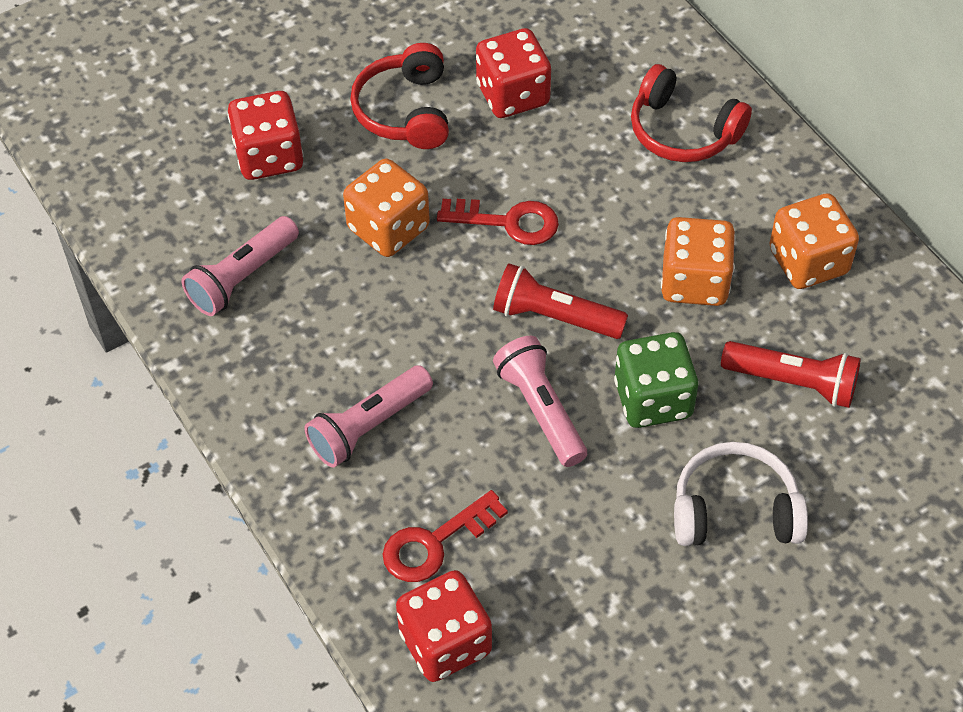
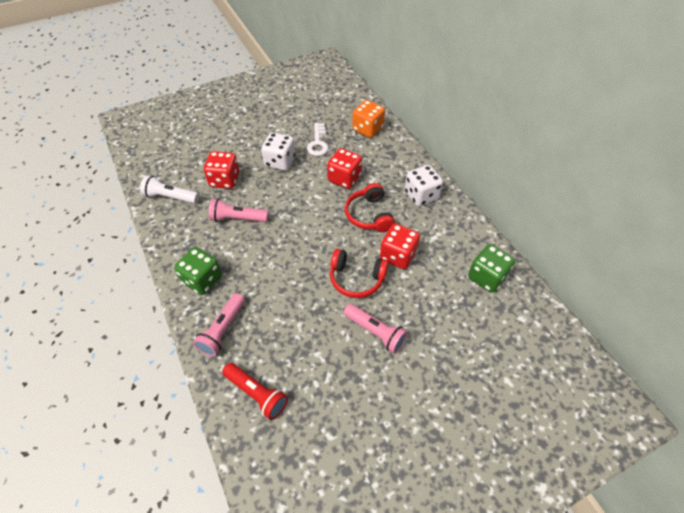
green dice: [614,332,698,428] = 1 -> [174,247,222,295] [468,244,515,293] = 2
orange dice: [343,159,430,257] [661,217,735,306] [769,193,859,289] = 3 -> [352,100,385,138] = 1
red flashlight: [493,263,628,339] [721,341,861,408] = 2 -> [222,363,288,420] = 1
red key: [383,490,508,582] [437,199,559,245] = 2 -> none = 0
white dice: none = 0 -> [261,132,295,171] [405,165,443,206] = 2
white flashlight: none = 0 -> [140,175,199,204] = 1
white headphones: [674,442,808,546] = 1 -> none = 0
white key: none = 0 -> [307,123,328,156] = 1

